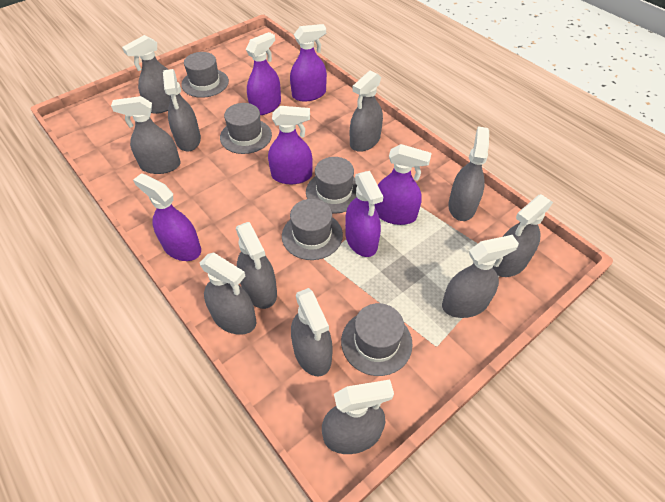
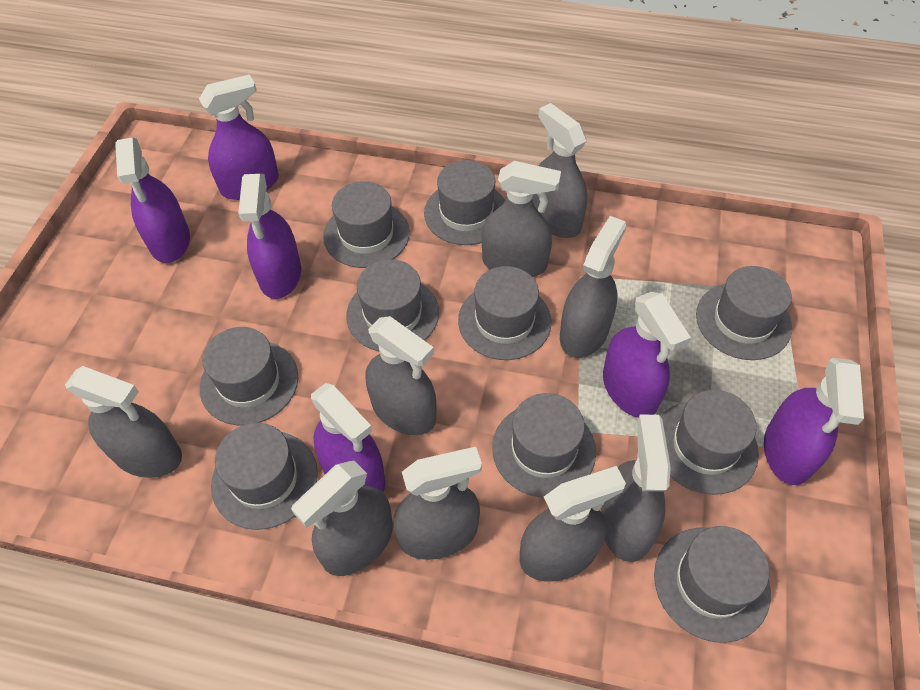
grey hat: [181,52,229,98] [220,103,272,154] [282,199,343,260] [306,157,357,214] [341,303,413,376] = 5 -> [200,327,298,425] [211,423,318,530] [323,181,410,268] [346,259,439,351] [424,160,505,245] [458,266,552,360] [492,393,596,498] [654,526,771,643] [661,390,759,495] [696,266,792,360] = 10
grey spray bottle: [111,96,181,174] [122,35,170,114] [163,69,201,152] [200,252,256,335] [236,222,277,309] [291,288,333,376] [322,379,394,454] [350,70,383,152] [442,235,519,318] [448,127,489,221] [492,194,553,277] = 11 -> [65,366,182,478] [291,461,393,576] [365,316,436,435] [393,447,482,560] [482,161,561,277] [520,466,626,582] [532,103,588,238] [560,216,626,358] [600,415,671,562] = 9

